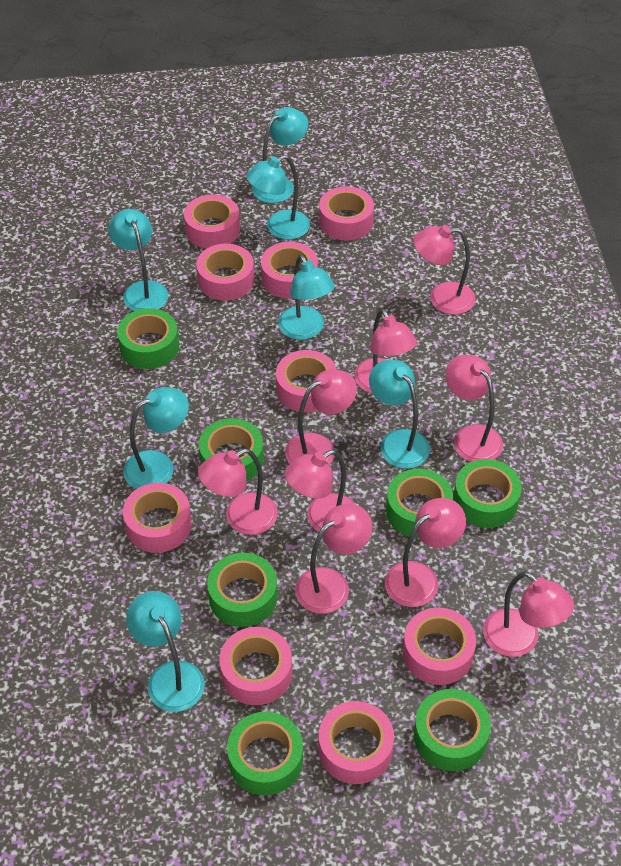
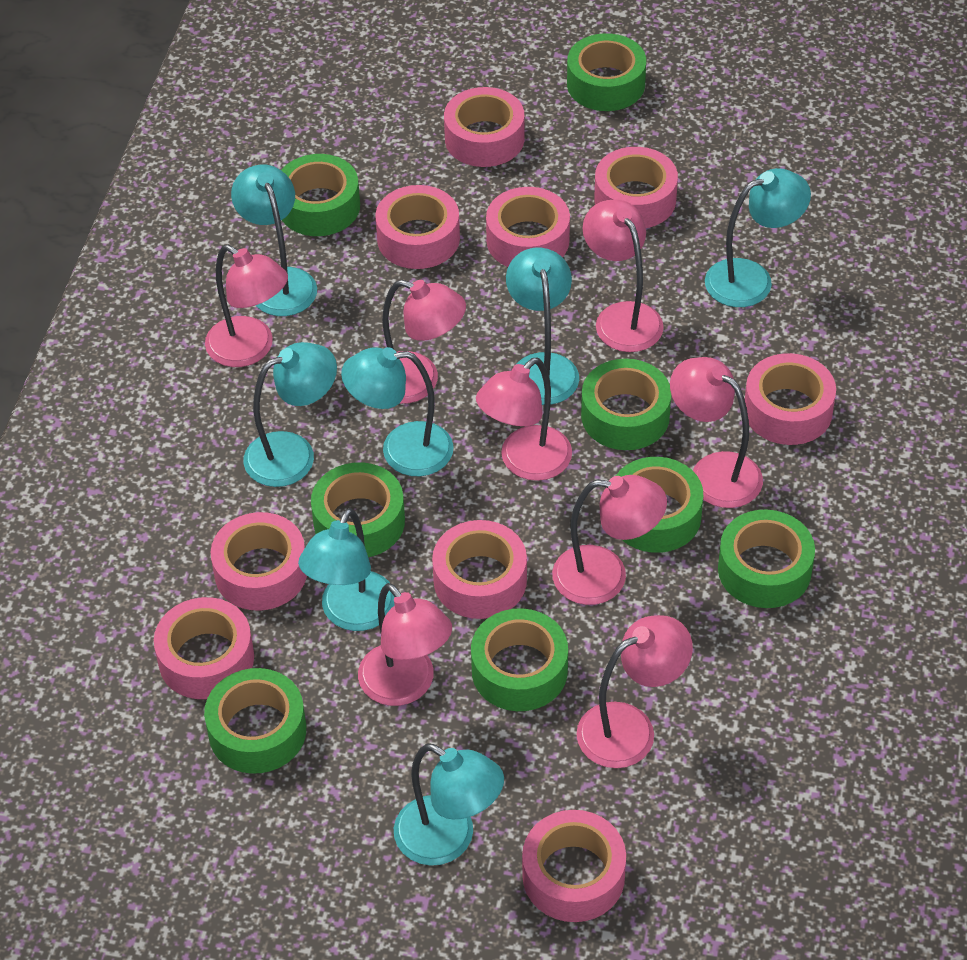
green tape: [117,308,179,369] [199,418,264,482] [207,553,277,627] [227,712,303,795] [386,469,454,538] [414,689,491,771] [453,459,522,528] = 7 -> [204,668,306,774] [281,154,360,236] [311,463,405,557] [471,608,568,711] [567,33,646,111] [581,359,671,450] [616,457,703,553] [718,509,815,608] = 8
pink lamp: [198,449,278,535] [285,369,357,464] [285,450,356,532] [295,504,372,614] [354,309,417,394] [385,498,466,607] [413,225,475,315] [445,355,503,462] [483,571,574,657] = 9 -> [205,245,288,367] [358,583,452,706] [382,280,466,404] [476,358,572,481] [552,475,667,605] [576,615,693,768] [583,200,664,352] [670,357,763,508] = 8

